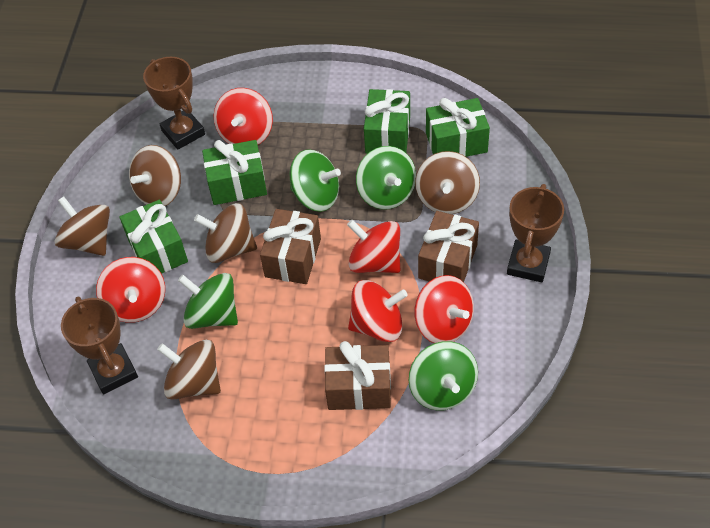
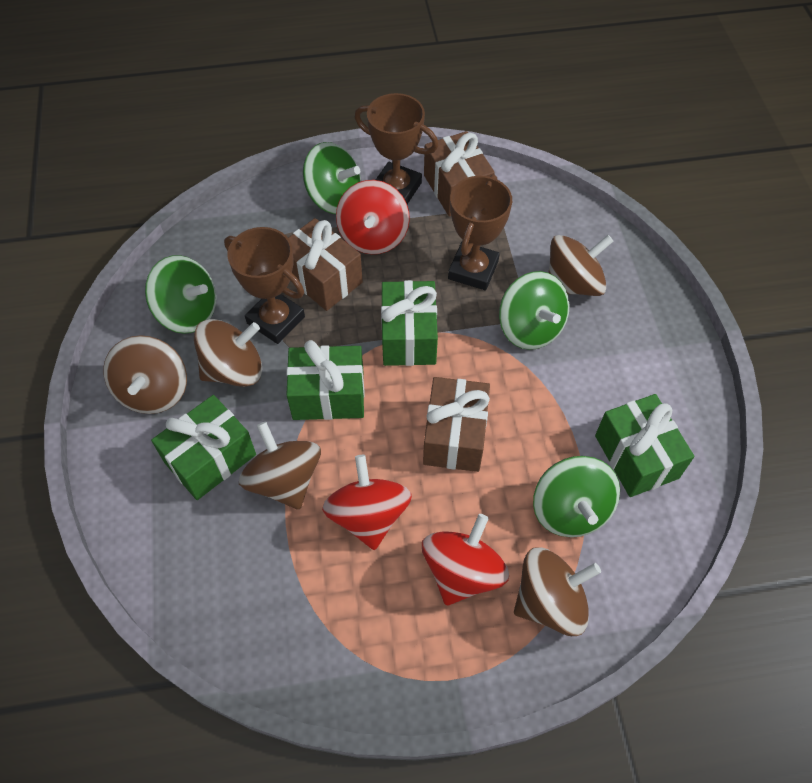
red spinning top: [96,257,165,323] [214,88,273,145] [347,220,400,273] [348,280,408,342] [414,275,474,343] = 5 -> [322,455,412,550] [336,180,410,254] [422,514,509,605] = 3

